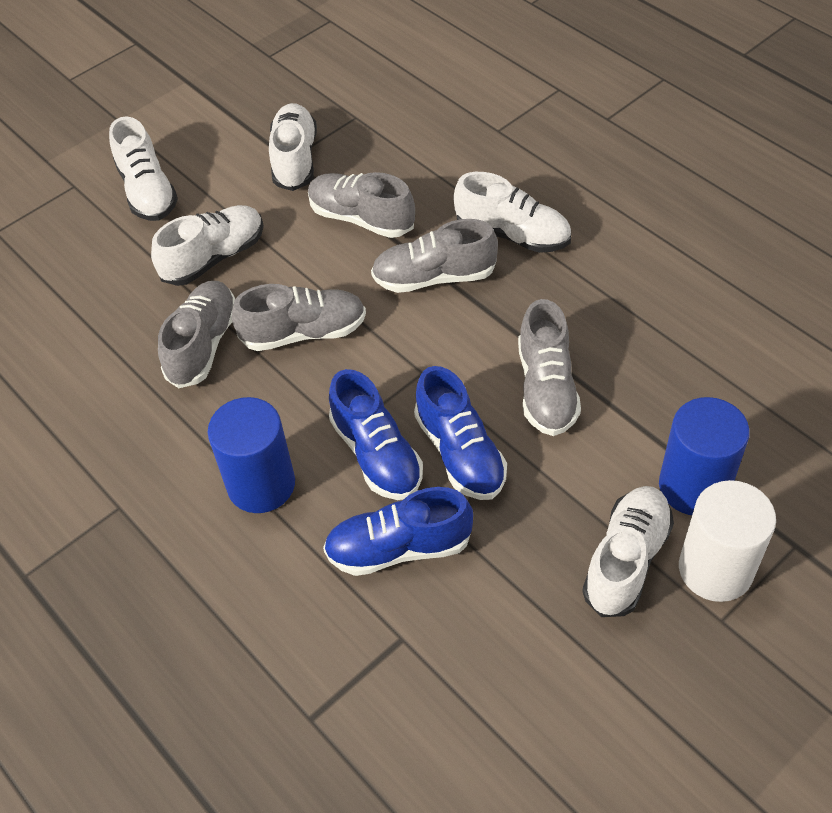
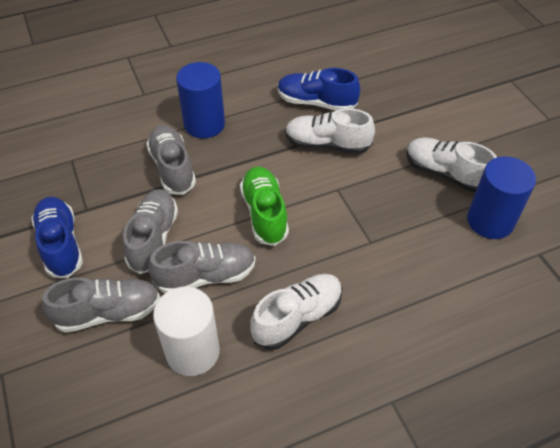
blue shoe: [323,487,473,576] [329,369,423,500] [414,366,507,500] = 3 -> [31,197,83,278] [278,68,360,111] = 2
green shoe: none = 0 -> [240,167,289,246] = 1
grey shoe: [158,281,235,388] [232,284,366,351] [308,172,415,238] [371,219,498,293] [518,299,581,436] = 5 -> [42,277,160,333] [123,189,178,274] [146,125,196,195] [148,241,256,293] = 4
white shoe: [109,116,178,221] [151,205,264,286] [269,103,317,191] [454,172,571,253] [582,486,674,617] = 5 -> [250,274,342,350] [285,108,375,154] [406,138,497,193] = 3

